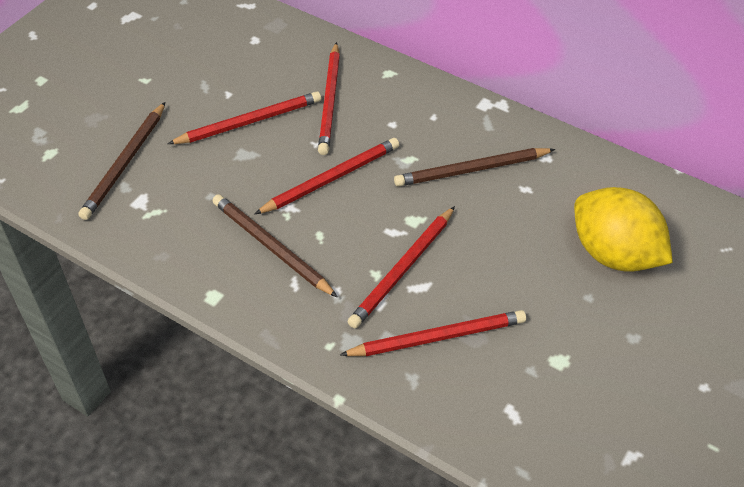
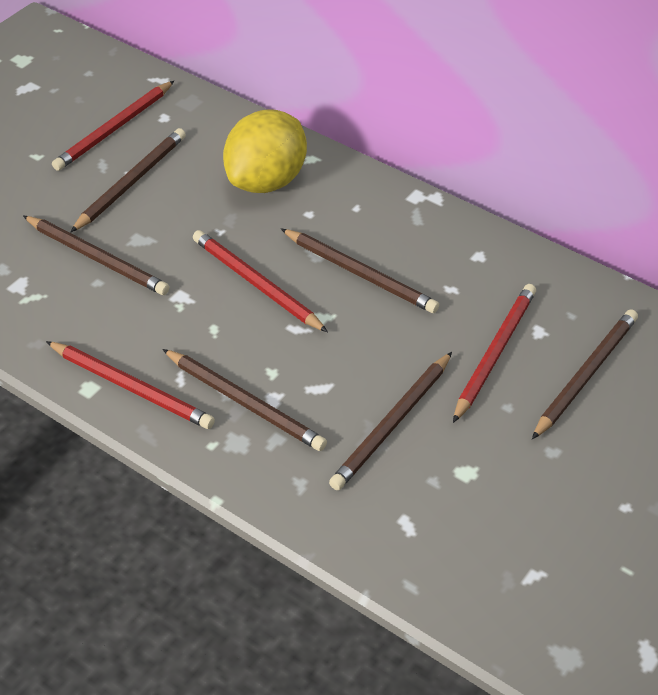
brown pencil: [78,102,165,220] [213,194,338,298] [394,148,555,187] = 3 -> [23,216,169,295] [70,128,186,233] [162,349,327,451] [281,229,439,313] [329,352,452,490] [532,309,638,439] = 6
red pencil: [168,91,321,144] [255,138,399,214] [318,42,340,155] [340,310,526,356] [348,206,455,328] = 5 -> [46,341,215,429] [52,81,174,171] [193,230,328,332] [453,284,536,423] = 4

